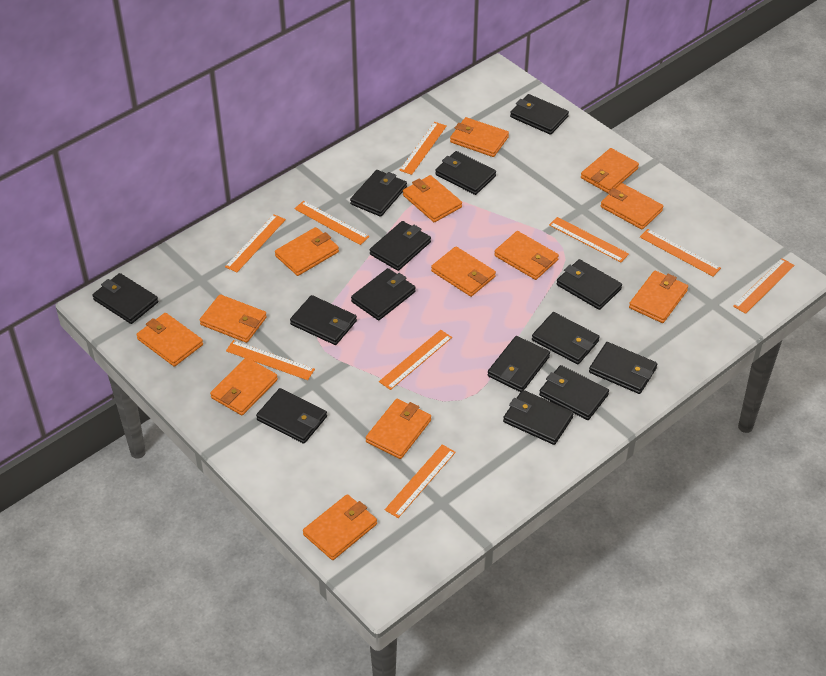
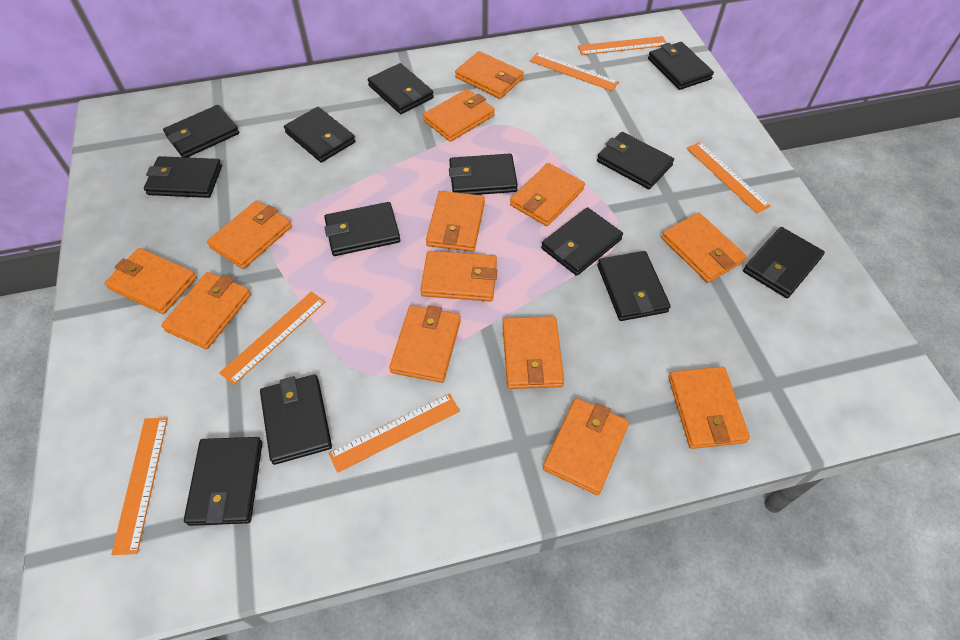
black wallet: [92,273,158,324] [256,388,327,444] [290,295,357,345] [350,170,407,217] [351,268,416,320] [370,221,431,271] [435,151,496,195] [488,336,550,392] [503,390,574,445] [510,94,569,135] [532,312,600,364] [539,365,609,420] [556,259,622,310] [589,342,657,394] = 14 -> [144,156,222,198] [163,105,239,157] [184,437,262,526] [260,375,332,465] [284,107,355,163] [324,202,400,256] [368,63,434,114] [449,154,518,195] [541,207,623,276] [597,132,674,189] [597,251,671,321] [648,42,714,90] [743,227,825,298] = 13
orange ruler: [225,214,286,272] [226,340,315,380] [294,201,369,245] [379,330,452,390] [385,444,456,518] [399,122,447,175] [549,217,629,262] [640,229,721,276] [733,258,795,314] = 9 -> [111,418,168,555] [219,291,326,385] [328,394,460,473] [530,53,619,91] [578,36,666,55] [686,142,771,213] = 6

